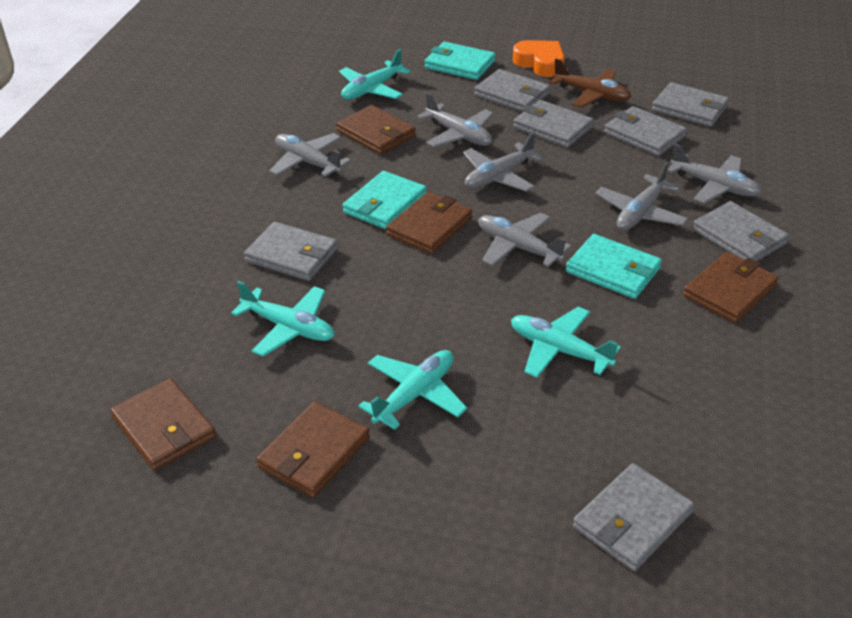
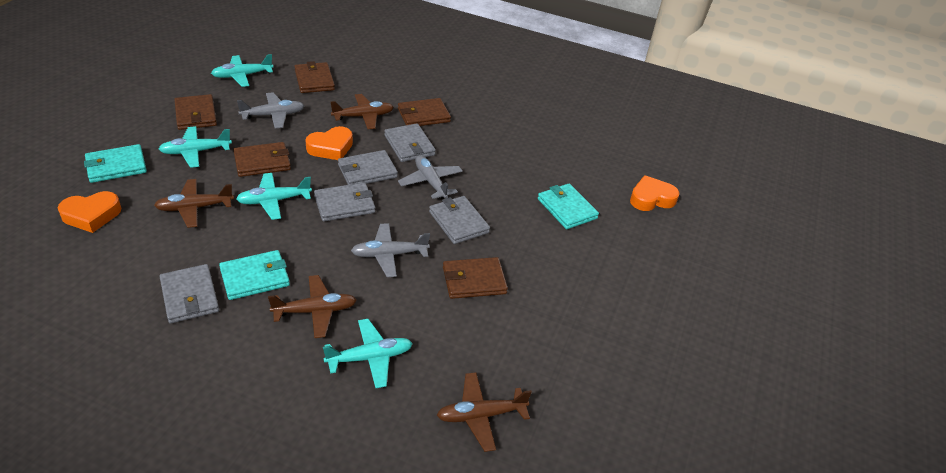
brown plane: [550,59,632,108] = 1 -> [154,179,234,228] [268,275,357,338] [330,94,394,129] [437,372,532,452] = 4
grey plane: [269,133,351,177] [417,92,493,147] [463,132,544,192] [478,213,571,267] [596,162,688,231] [667,144,762,204] = 6 -> [237,92,304,128] [351,223,430,277] [398,155,463,199] = 3
grey wallet: [244,222,338,281] [474,69,550,112] [513,100,594,148] [573,463,694,571] [604,106,687,156] [652,82,729,127] [693,201,789,262] = 7 -> [160,264,219,324] [314,182,375,222] [338,150,398,185] [384,123,436,162] [429,196,490,244] = 5
orange heart: [513,40,565,77] = 1 -> [58,191,122,233] [305,126,353,160] [630,175,679,211] = 3

